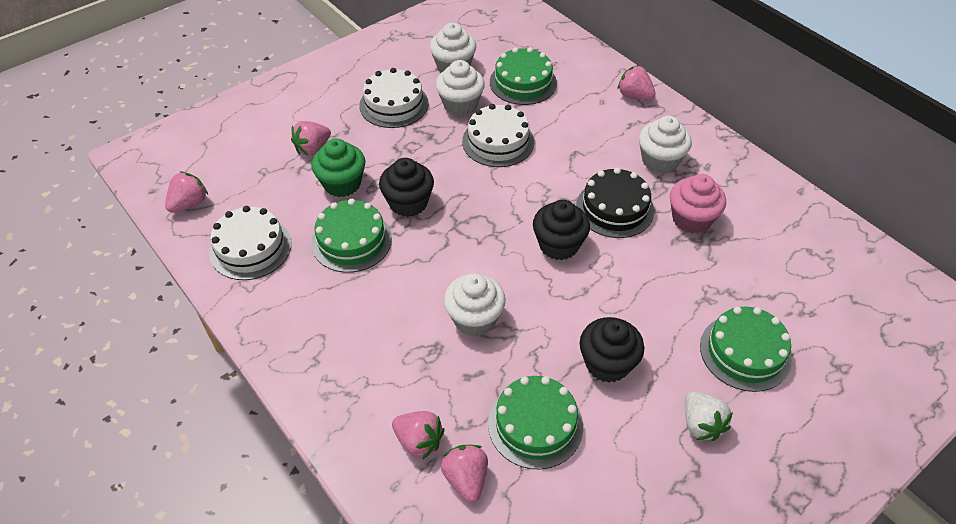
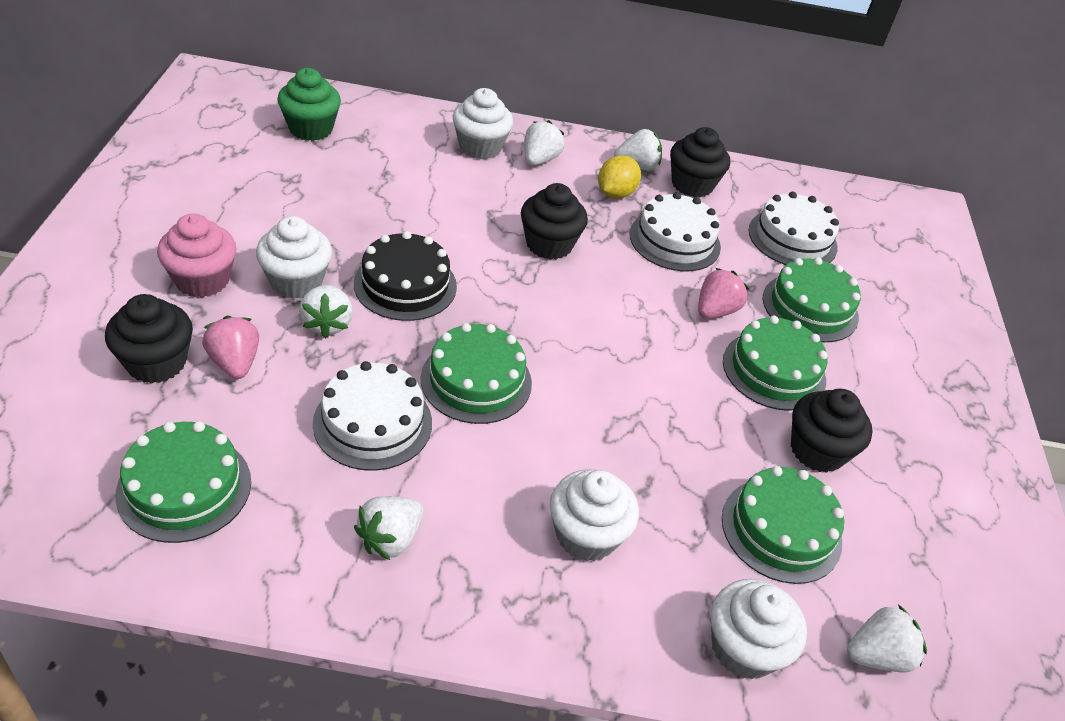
black cupcake: [379,158,434,217] [533,200,590,260] [580,317,644,383] = 3 -> [105,294,193,383] [521,183,588,260] [670,127,730,198] [791,389,873,473] = 4
green cake: [311,199,392,273] [488,376,583,470] [490,47,557,105] [700,307,792,392] = 4 -> [115,421,251,543] [421,323,532,424] [722,466,844,584] [723,316,828,411] [763,257,861,342] = 5
pink strawberry: [165,171,208,213] [291,121,331,156] [392,411,444,460] [441,445,488,503] [617,65,655,100] = 5 -> [202,316,259,379] [698,268,749,319] = 2
white strawberry: [685,392,733,441] = 1 -> [299,285,353,338] [354,496,424,560] [524,120,565,165] [614,129,662,170] [847,604,927,673] = 5
yellow lemon: none = 0 -> [598,155,641,199] = 1

